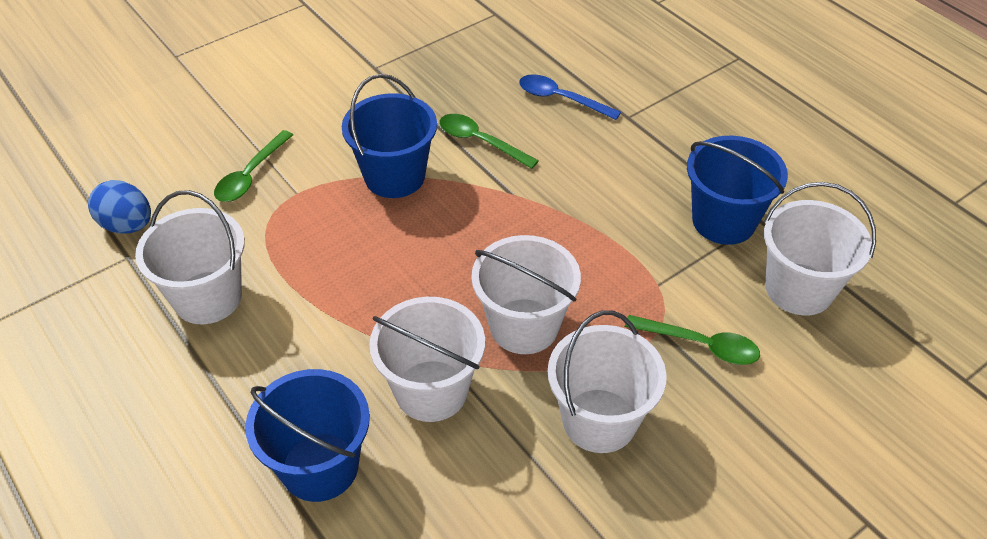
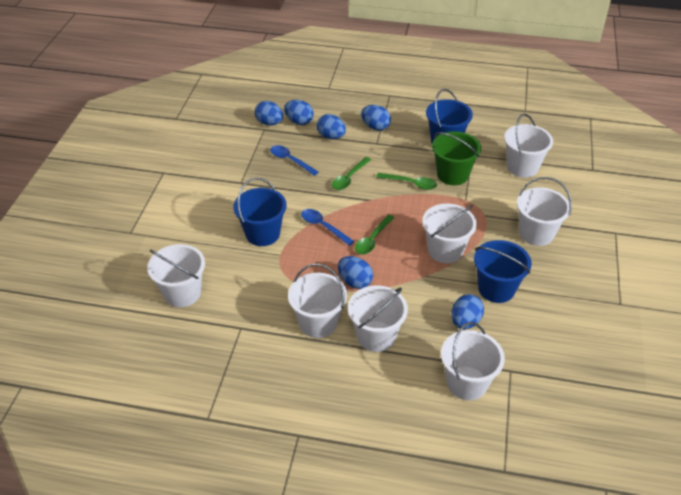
blue egg: [88,180,151,233] = 1 -> [255,101,283,126] [284,100,314,125] [317,114,346,139] [338,256,373,289] [361,105,391,131] [451,294,484,329] = 6
blue spoon: [519,74,621,120] = 1 -> [270,145,319,176] [301,209,354,246] = 2
green bucket: none = 0 -> [432,131,481,185] = 1
white bucket: [135,190,245,324] [369,297,485,422] [471,235,581,354] [548,311,667,453] [764,182,876,316] = 5 -> [147,244,205,307] [288,264,347,338] [348,285,408,352] [422,203,477,263] [441,322,505,400] [504,114,553,178] [517,177,572,246] = 7

